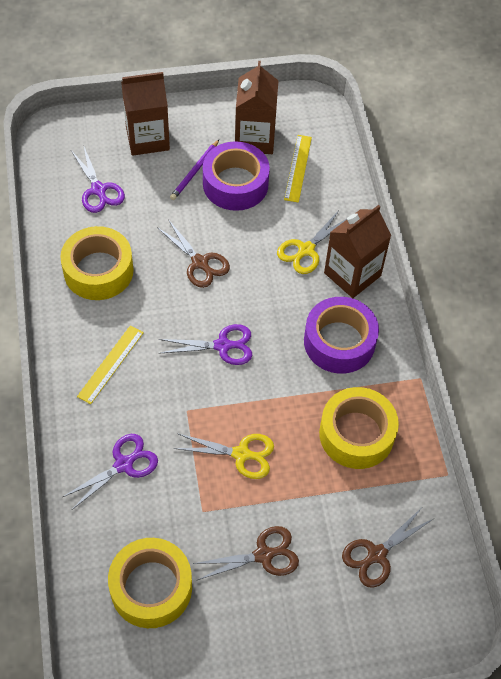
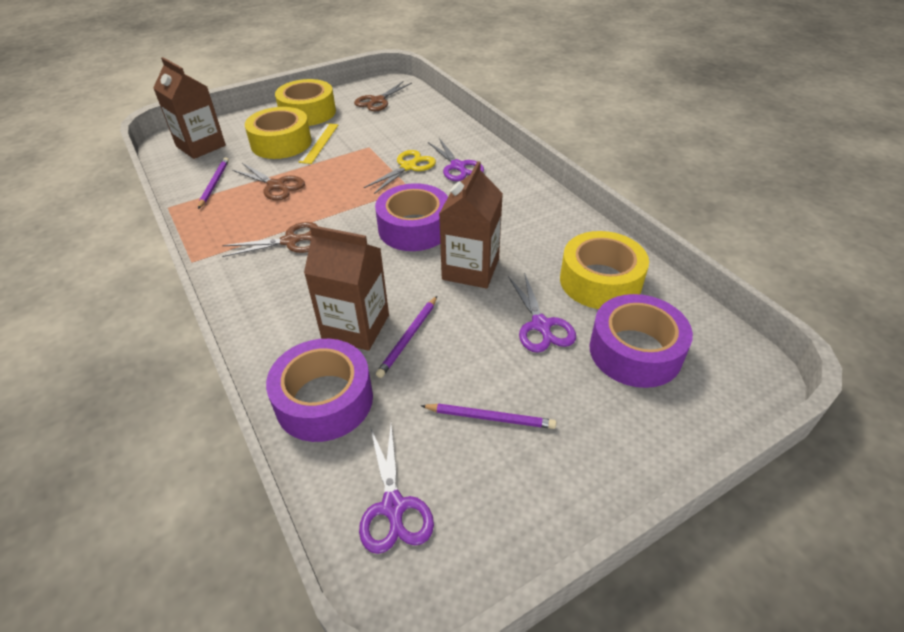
purple pencil: [170,140,219,200] = 1 -> [198,157,229,209] [376,296,437,378] [421,403,556,429] = 3
purple tape: [203,141,270,211] [304,297,379,374] = 2 -> [266,339,373,442] [375,183,448,251] [589,294,693,388] = 3
yellow ruler: [77,325,144,404] [284,135,312,203] = 2 -> [298,123,338,164] = 1
yellow scissors: [174,433,274,479] [277,212,347,274] = 2 -> [364,150,436,194] = 1

